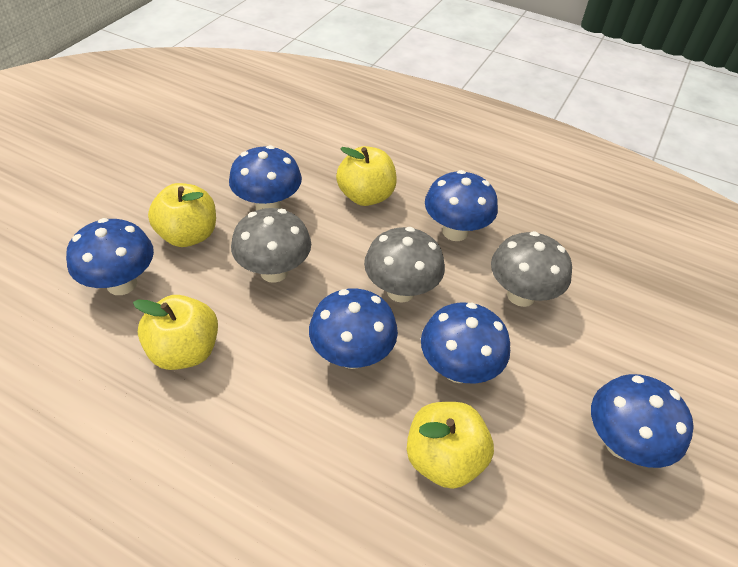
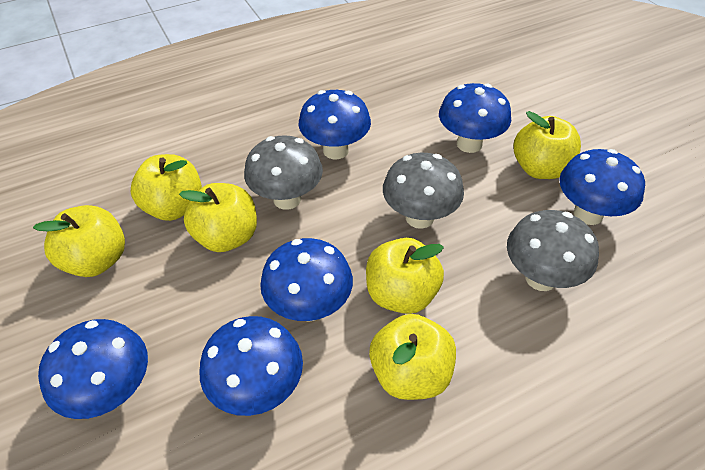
yellow apple: [133,295,218,370] [148,183,216,247] [336,146,397,206] [407,402,494,489] = 4 -> [33,205,125,277] [131,154,202,221] [179,183,257,252] [366,238,444,314] [369,314,456,400] [514,111,581,179] = 6

